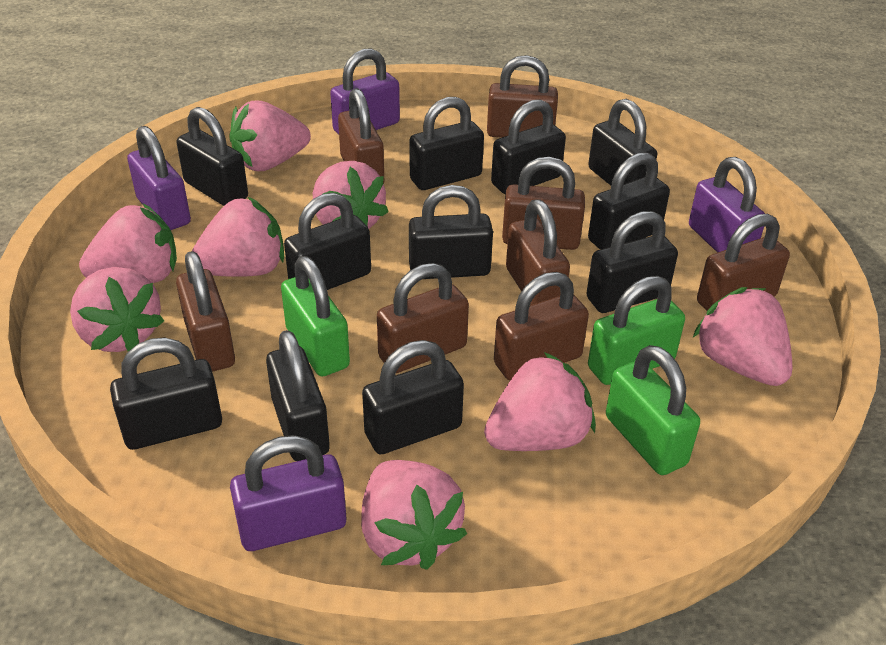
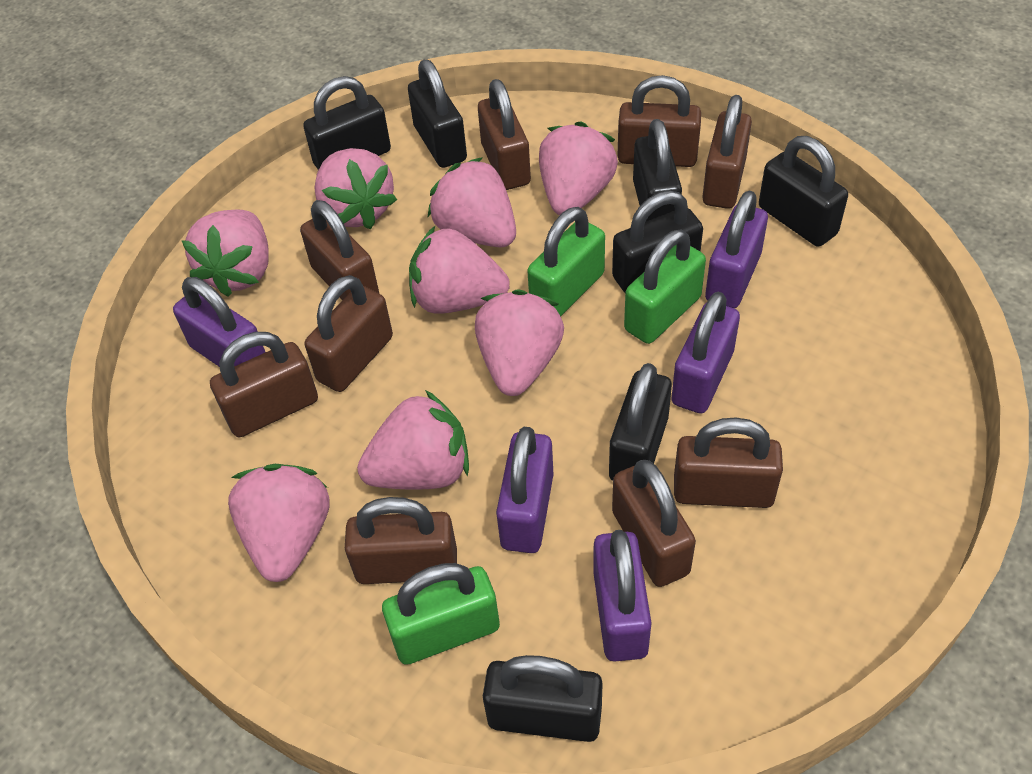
black padlock: [110,337,222,450] [177,107,248,206] [266,330,330,461] [284,193,371,290] [362,340,464,455] [409,97,484,190] [409,185,493,279] [491,99,566,195] [587,211,678,313] [588,99,657,186] [588,152,670,250] = 11 -> [303,76,391,170] [408,59,467,168] [483,655,603,742] [609,363,672,481] [612,191,703,293] [633,119,682,222] [759,136,848,247] = 7
brown padlock: [176,251,235,372] [338,88,384,184] [377,263,469,373] [487,55,558,138] [494,272,589,381] [502,157,585,250] [506,199,570,305] [697,214,790,311] = 8 -> [210,332,318,437] [300,200,379,300] [305,275,393,392] [345,497,457,584] [478,79,531,190] [612,460,696,587] [618,75,701,167] [674,418,783,508] [702,95,752,209] = 9
purple padlock: [127,126,191,230] [230,435,346,551] [330,48,400,134] [689,157,765,253] = 4 -> [173,277,265,367] [496,427,553,553] [593,530,651,662] [671,292,740,414] [705,190,768,308] = 5

